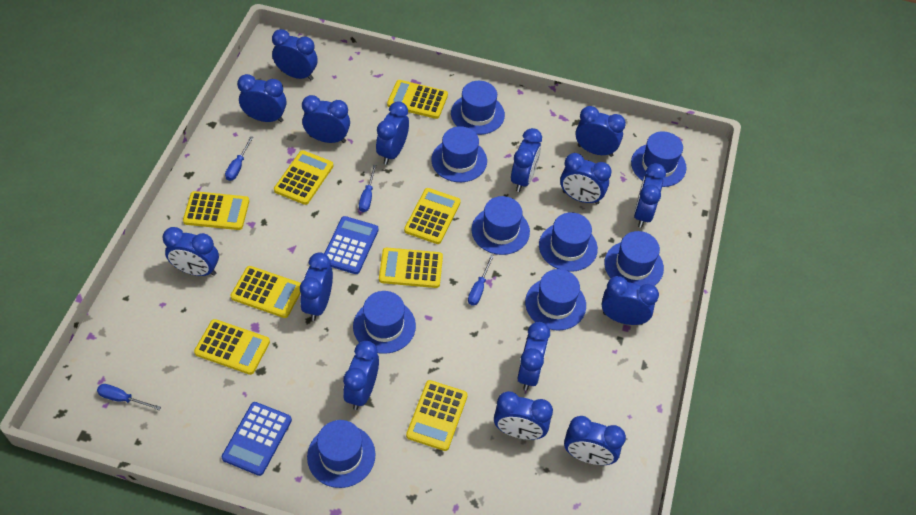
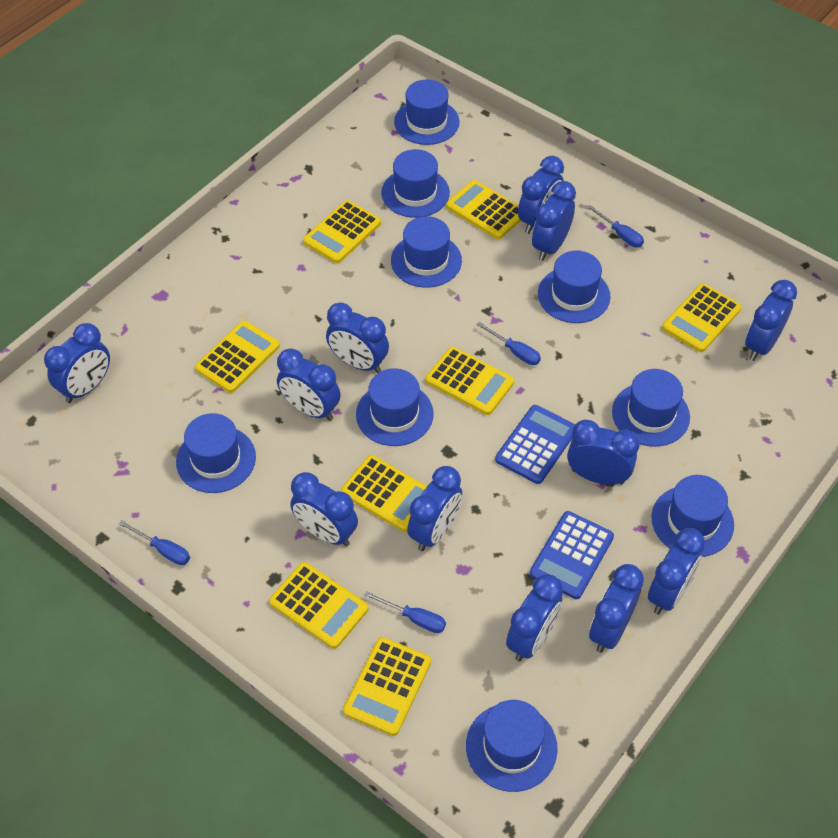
blue clock: [162,227,219,276] [237,74,287,122] [272,29,318,80] [300,252,333,321] [302,95,350,143] [343,341,379,410] [376,101,409,165] [494,391,553,440] [511,128,542,192] [517,322,550,391] [560,153,612,204] [564,416,626,465] [576,106,626,157] [602,276,659,325] [634,163,666,228] = 15 -> [44,323,110,403] [277,348,341,421] [290,472,358,546] [326,302,389,373] [407,466,462,551] [506,574,563,662] [518,156,564,234] [532,181,576,261] [567,420,640,485] [589,564,644,653] [648,528,705,615] [745,280,797,361] = 12

